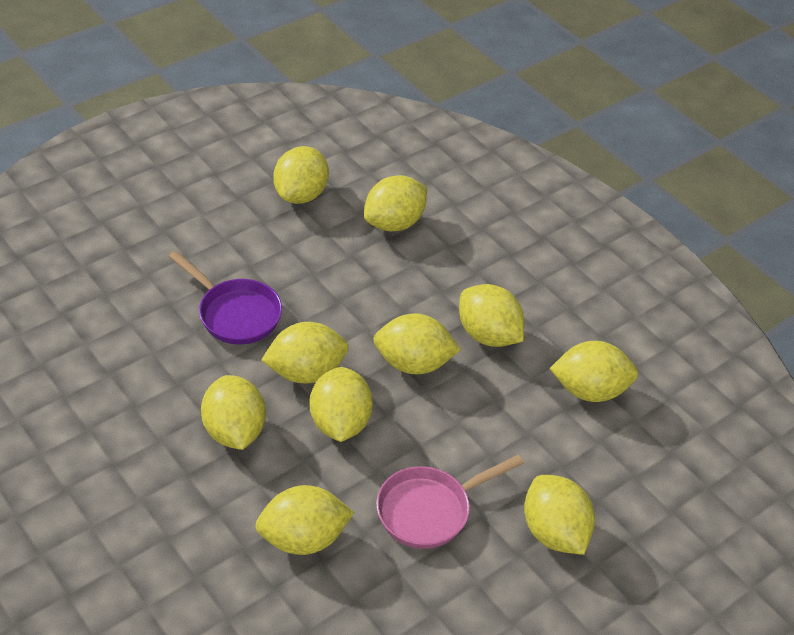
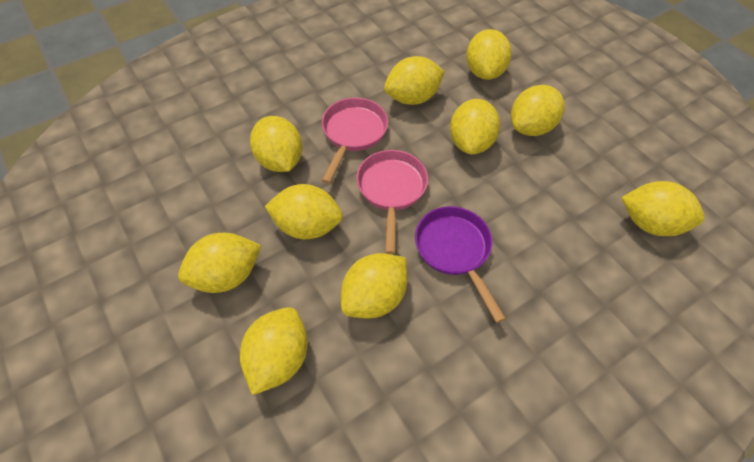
pink pan: [376,455,524,549] = 1 -> [321,98,388,184] [356,150,428,254] = 2

